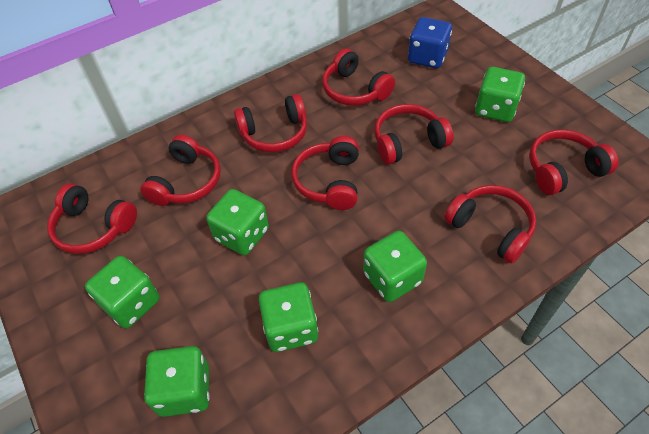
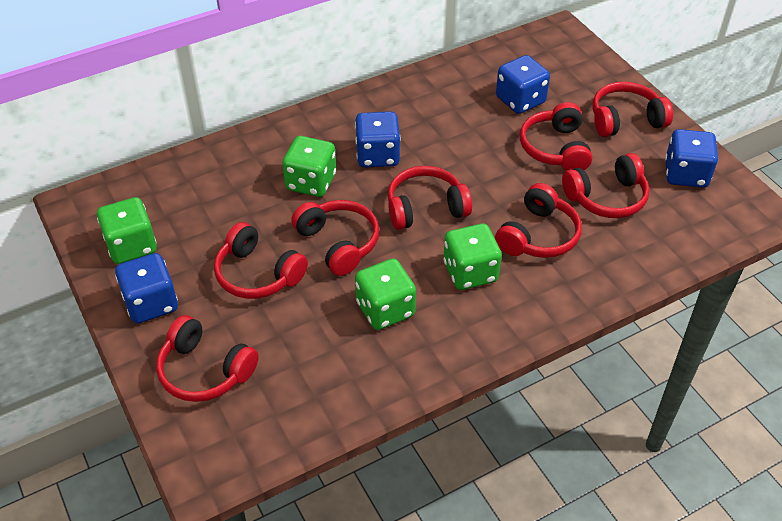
blue dice: [408,17,452,68] = 1 -> [115,253,178,323] [355,112,401,168] [496,55,550,114] [665,129,718,188] = 4
green dice: [85,256,160,328] [144,346,210,417] [206,189,269,255] [259,282,318,352] [363,231,427,302] [475,67,525,122] = 6 -> [97,197,157,264] [282,136,336,197] [355,258,416,330] [443,223,502,290] = 4

